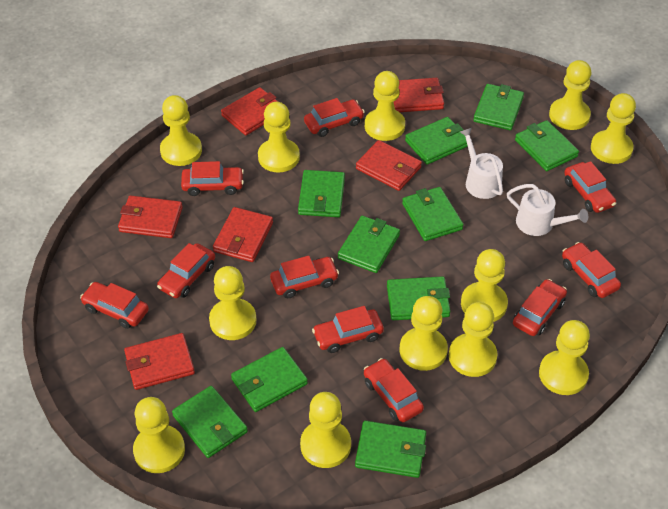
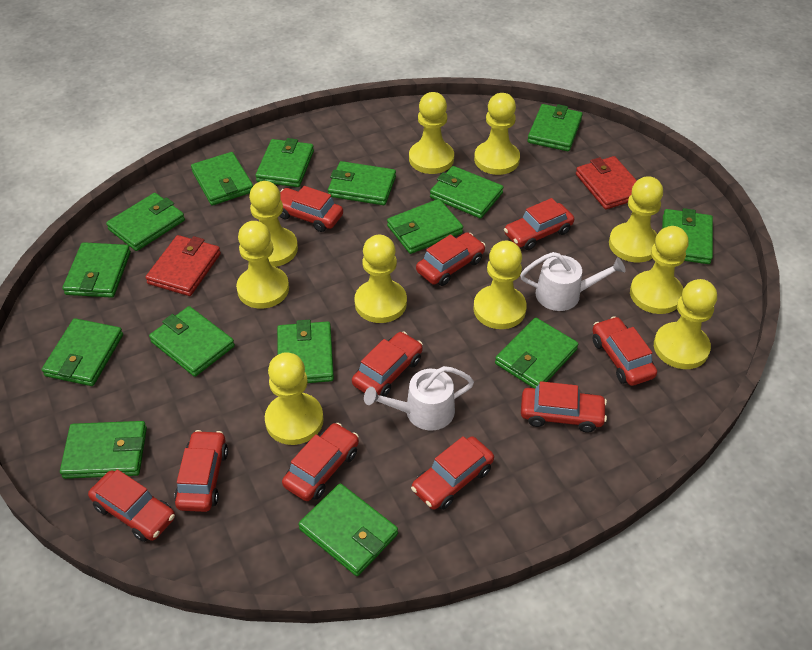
green wallet: [172,386,248,458] [231,347,308,412] [298,170,345,217] [338,216,400,273] [355,421,426,478] [387,276,450,320] [402,187,464,241] [405,117,468,165] [473,84,524,130] [515,120,579,171] = 10 -> [42,318,123,386] [60,421,147,479] [63,242,131,298] [106,193,185,251] [149,306,235,377] [191,152,253,205] [255,138,314,187] [277,320,334,383] [299,483,398,576] [328,161,396,205] [387,199,463,254] [430,166,503,219] [495,318,578,388] [527,104,583,151] [662,208,713,264] = 15
red wallet: [118,195,183,238] [124,333,195,390] [213,207,273,262] [221,87,278,135] [356,140,422,191] [394,78,444,112] = 6 -> [145,235,221,296] [576,156,637,210] = 2
yellow pawn: [133,397,185,473] [160,95,202,166] [209,266,257,340] [258,102,300,173] [300,392,351,468] [365,71,405,141] [400,296,448,371] [449,302,498,377] [461,249,508,322] [539,320,590,395] [549,60,591,130] [591,93,636,164] = 12 -> [236,221,289,309] [249,181,298,267] [265,352,324,445] [354,235,407,323] [409,92,454,174] [473,241,527,329] [474,93,520,175] [609,176,663,262] [630,226,689,314] [654,279,717,369] = 10

